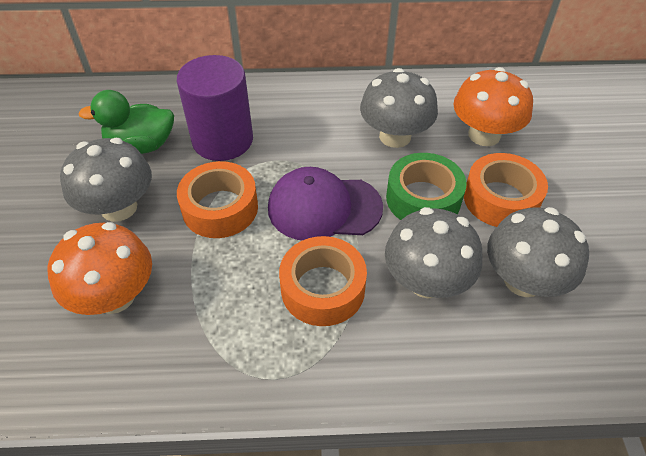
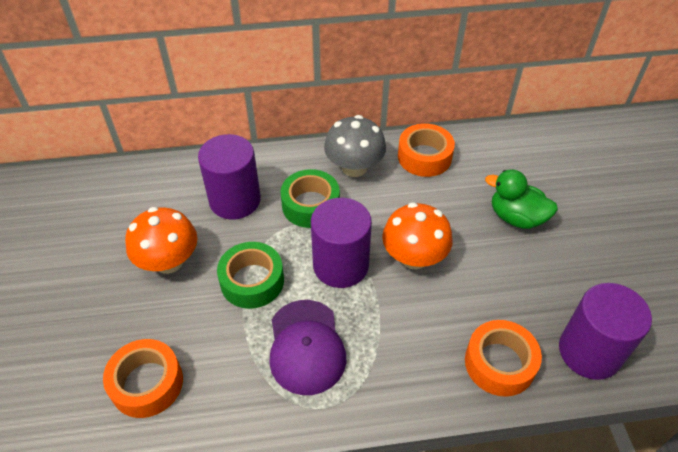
green tape: [386,153,467,220] = 1 -> [217,242,284,309] [281,169,340,228] = 2
grey mushroom: [60,138,152,222] [360,68,438,148] [385,207,482,298] [487,207,589,297] = 4 -> [324,115,386,177] = 1
purple cylinder: [177,55,253,161] = 1 -> [198,134,261,220] [311,198,372,288] [559,283,652,380] = 3

